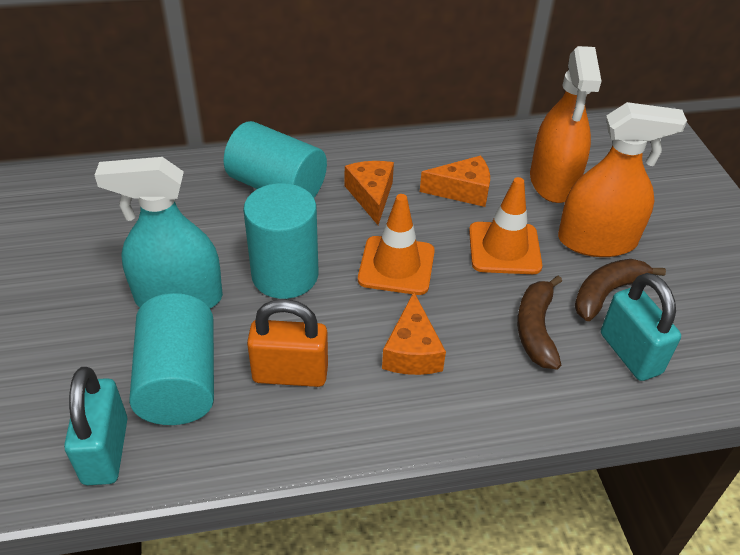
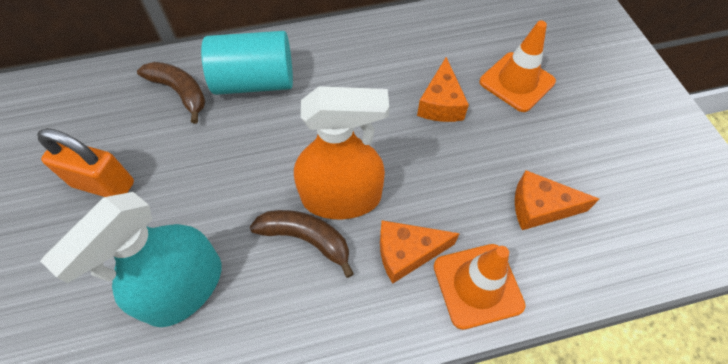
orange spray bottle: [530,46,601,203] [558,102,687,257] = 2 -> [294,86,389,219] = 1
turquoise cylinder: [129,293,214,425] [224,121,327,198] [243,183,318,299] = 3 -> [201,31,293,95] = 1
turquoise padlock: [64,367,128,485] [601,273,681,381] = 2 -> none = 0

